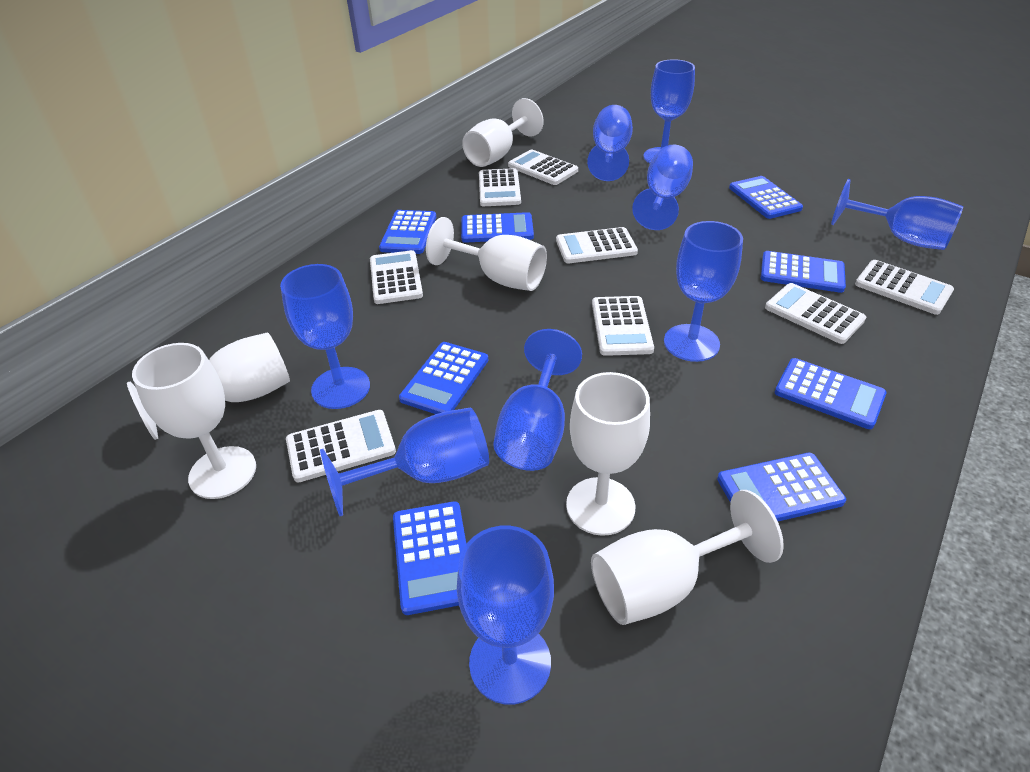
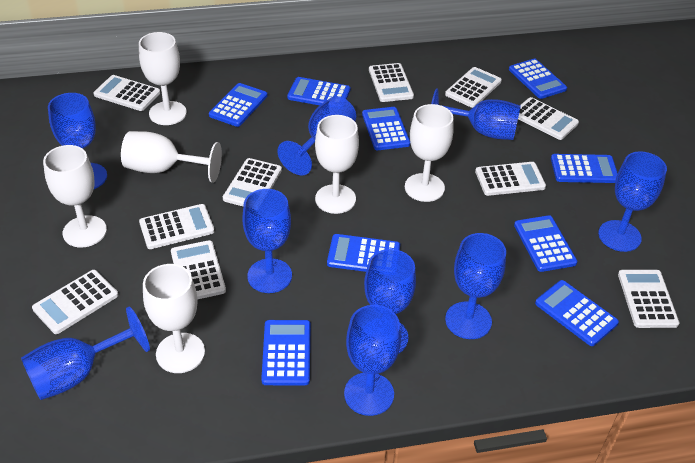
blue calculator: [379,210,436,254] [393,501,466,615] [399,342,488,414] [461,212,534,243] [717,453,846,521] [729,176,803,219] [761,251,846,293] [775,358,887,429] = 8 -> [209,83,267,127] [261,320,311,385] [287,77,350,105] [327,234,400,272] [362,107,410,150] [509,58,567,99] [514,215,577,272] [535,280,619,346] [551,154,618,183] = 9
white calculator: [286,410,396,482] [370,250,423,304] [479,168,521,206] [508,149,578,185] [556,227,638,263] [592,296,654,356] [765,283,866,344] [855,260,954,315] = 8 -> [32,270,118,334] [93,75,160,111] [139,204,214,249] [171,240,226,300] [223,158,282,206] [369,63,414,102] [445,67,502,108] [475,162,546,196] [518,97,579,140] [618,270,679,328] = 10

